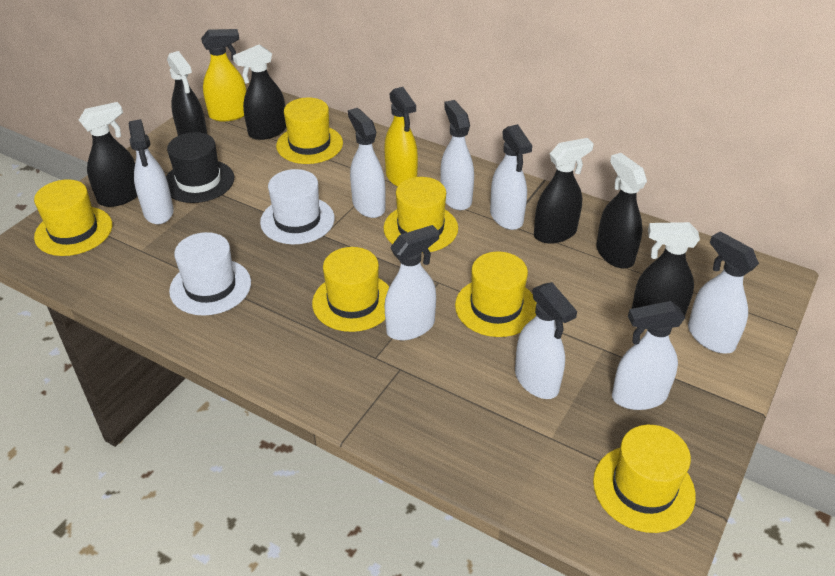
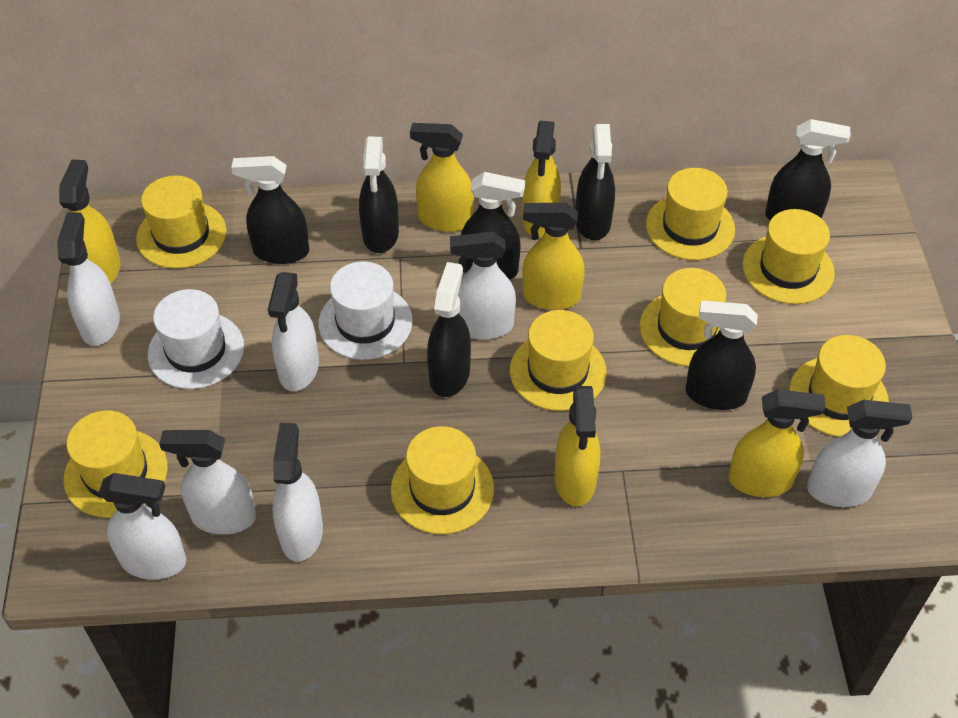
black hat: [166,132,234,203] = 1 -> none = 0
black spray bottle: [79,102,137,207] [167,51,207,136] [233,44,286,140] [534,138,594,244] [597,153,647,269] [632,222,700,316] = 6 -> [231,156,309,264] [359,137,399,253] [427,262,471,397] [461,172,525,280] [576,124,615,240] [686,301,758,410] [765,119,850,220] = 7
white spray bottle: [128,119,174,224] [348,108,386,218] [385,225,439,340] [440,100,474,210] [490,124,532,230] [515,282,577,399] [612,301,685,410] [688,231,759,354] = 8 -> [57,213,120,346] [99,473,186,579] [159,430,256,534] [268,272,319,391] [272,423,323,561] [450,232,516,340] [807,400,912,507] = 7
yellow hat: [34,179,112,256] [276,97,343,164] [312,247,389,332] [384,177,458,253] [455,252,536,337] [593,425,696,533] = 6 -> [64,410,168,518] [136,175,226,269] [391,426,494,534] [510,310,607,411] [639,268,726,366] [646,168,735,260] [742,209,835,304] [789,335,889,437] = 8
yellow spray bottle: [201,29,246,121] [384,87,418,187] = 2 -> [59,159,121,284] [410,123,474,232] [522,121,561,237] [522,203,585,310] [554,386,600,506] [728,389,826,497] = 6

